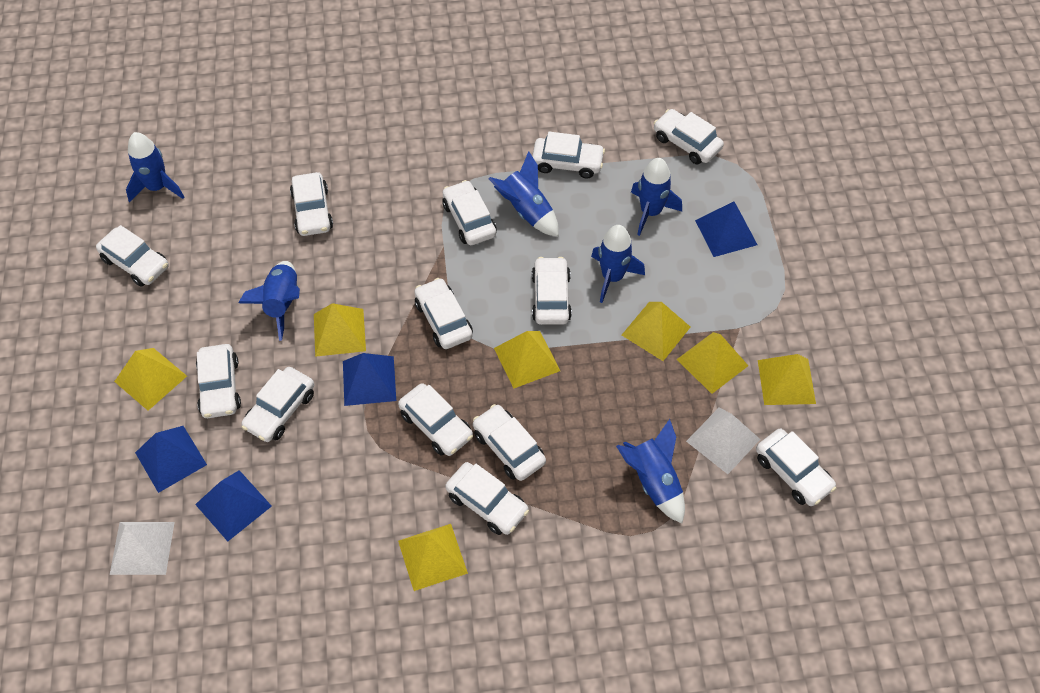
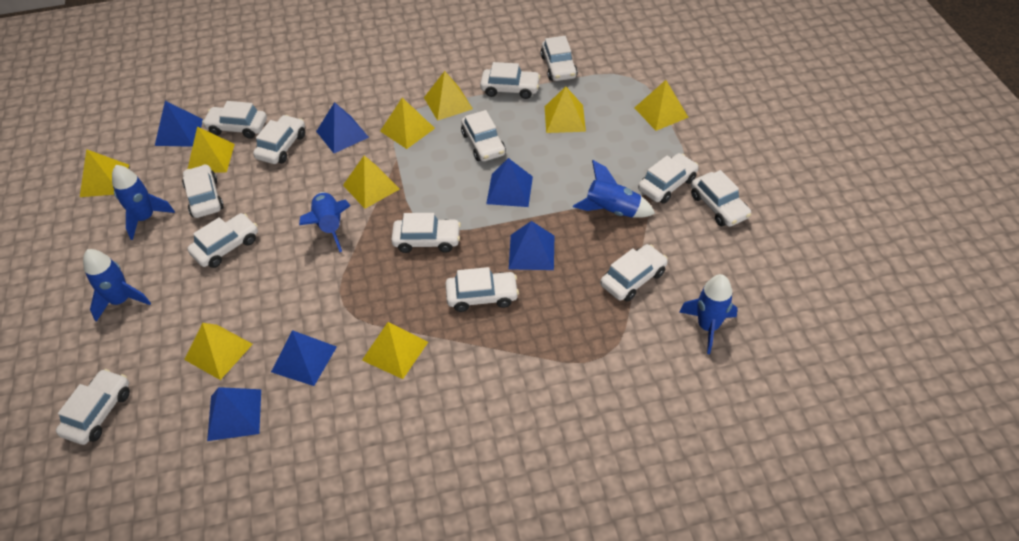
blue pyramid: [135,426,207,493] [195,470,272,541] [343,353,396,406] [695,202,757,257] = 4 -> [155,101,203,147] [207,387,261,441] [271,330,337,386] [316,102,369,153] [486,158,533,207] [509,221,554,270] = 6
blue rocket: [126,132,184,202] [239,261,300,341] [489,151,559,237] [591,225,645,303] [616,419,685,523] [631,158,682,236] = 6 -> [83,249,151,322] [112,165,175,240] [299,192,351,252] [573,160,655,218] [679,274,738,354] = 5
white pyramid: [110,522,175,575] [686,408,760,474] = 2 -> none = 0
yellow pyramid: [114,348,187,411] [314,303,366,357] [398,524,468,591] [494,331,560,388] [622,302,690,361] [677,332,748,394] [758,354,816,405] = 7 -> [80,149,129,197] [184,323,253,380] [188,127,235,173] [343,156,400,209] [362,322,428,379] [380,98,435,149] [424,71,473,121] [545,86,586,133] [634,80,689,131] = 9

